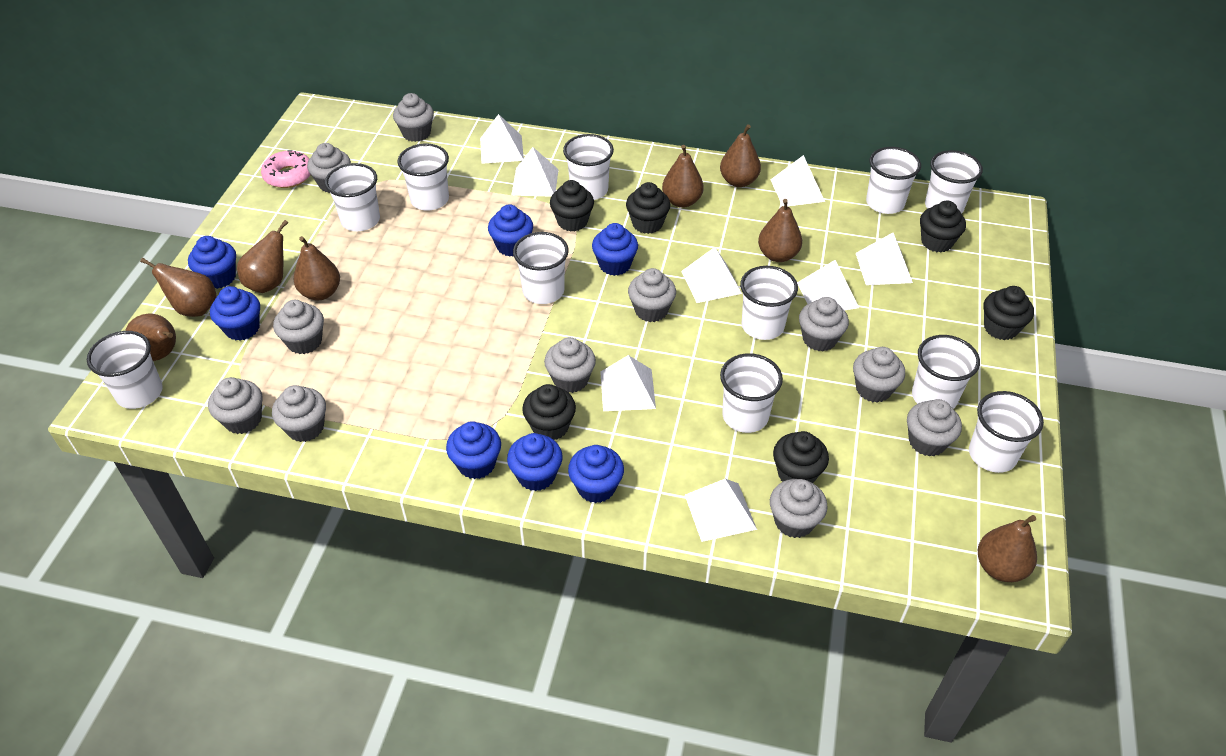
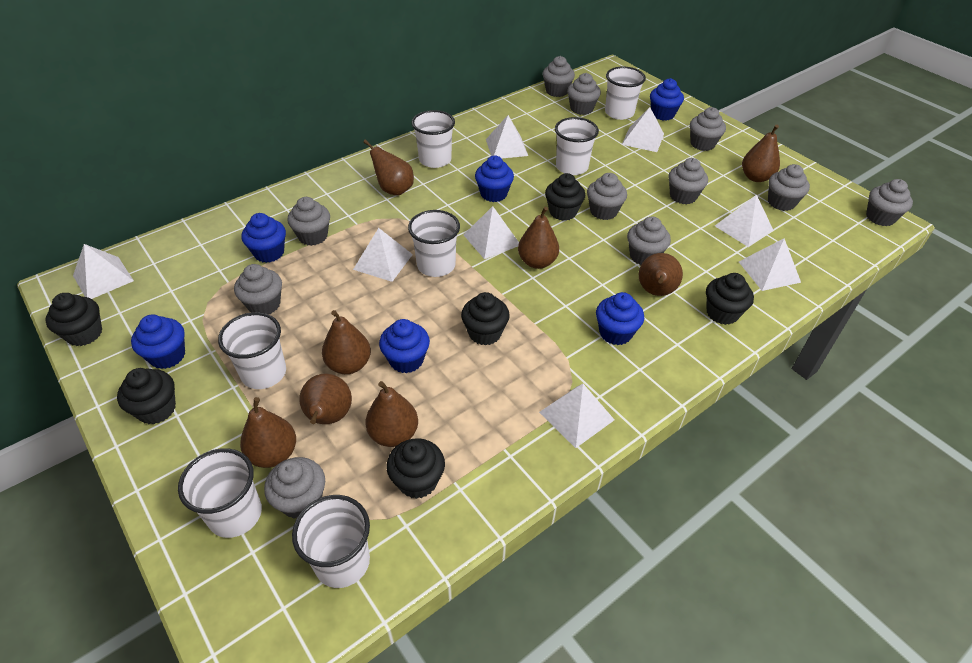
blue cupcake: [188,236,236,289] [210,286,260,341] [446,421,501,479] [488,204,533,257] [507,433,563,491] [568,445,624,503] [592,223,638,276] = 7 -> [131,315,185,369] [241,213,286,263] [379,319,430,373] [475,156,514,202] [596,292,644,345] [650,78,684,121] = 6
pink donut: [261,150,311,188] = 1 -> none = 0
white cup: [87,331,163,409] [325,163,380,231] [397,144,449,211] [513,232,569,304] [563,134,614,200] [720,353,783,433] [740,266,798,340] [866,147,921,214] [912,335,980,409] [925,150,983,214] [969,391,1044,473] = 11 -> [178,448,262,538] [218,312,286,389] [292,495,370,588] [408,210,460,277] [412,110,455,168] [555,117,599,175] [605,66,646,120] = 7

